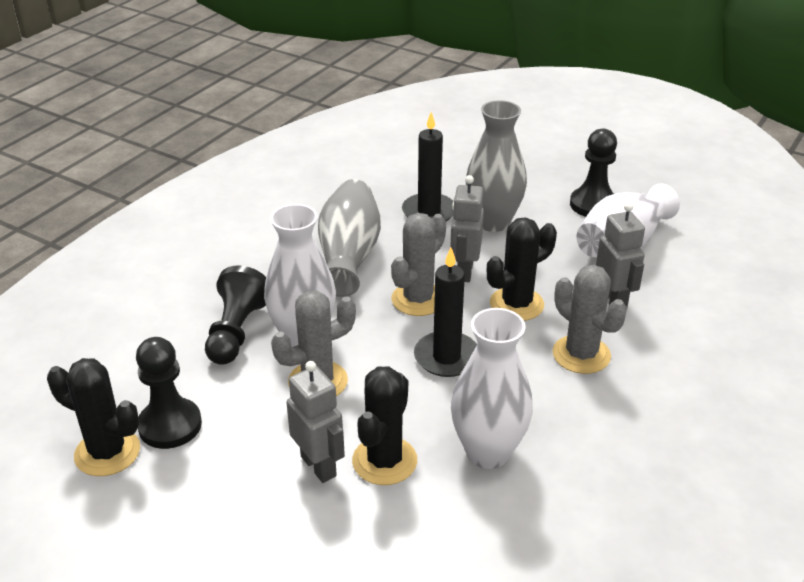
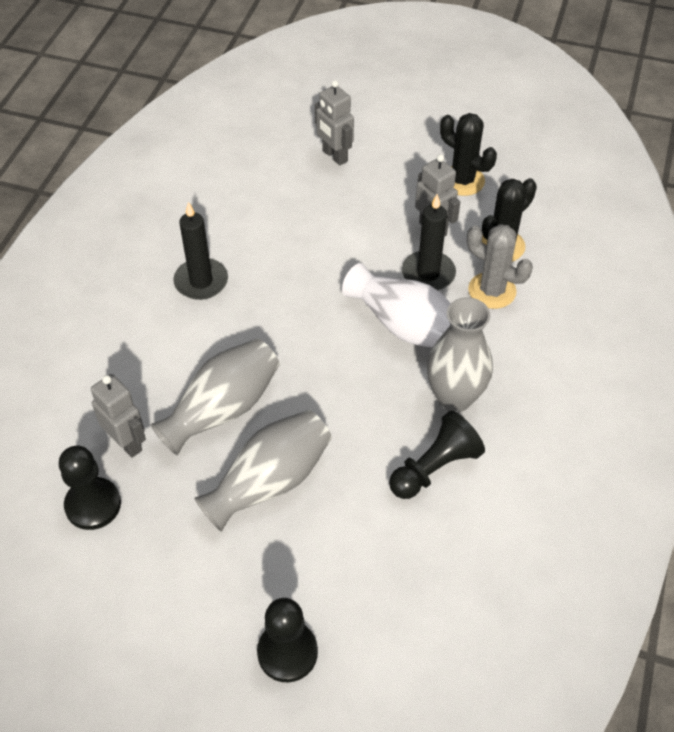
black cactus: [47,358,140,476] [352,366,417,485] [487,217,557,321] = 3 -> [440,113,497,196] [482,178,537,262] = 2
grey cactus: [271,290,356,396] [391,213,446,316] [553,265,627,374] = 3 -> [467,224,533,309] = 1
grey vase: [318,179,381,297] [466,100,527,232] = 2 -> [151,338,280,456] [194,410,332,532] [427,297,493,412] = 3
white vase: [264,204,336,347] [451,308,533,469] [577,184,680,257] = 3 -> [342,263,451,347] = 1

